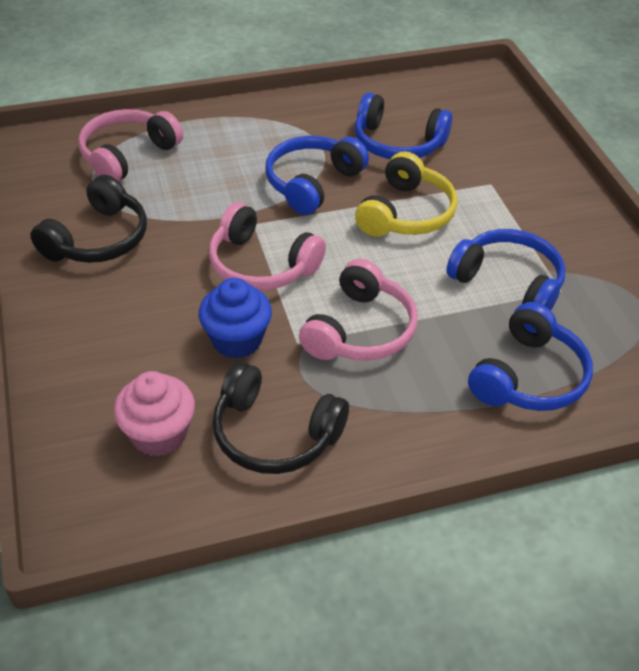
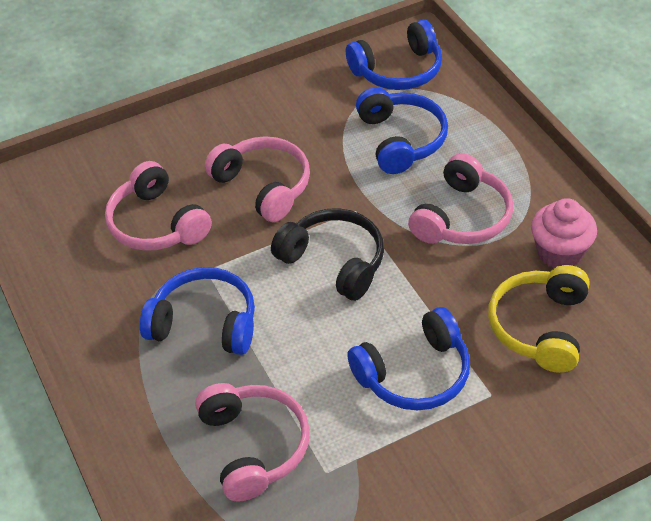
black headphones: [30,175,147,263] [212,361,349,474] = 2 -> [271,208,384,301] = 1
blue cupcake: [199,278,272,359] = 1 -> none = 0
pink headphones: [78,109,183,181] [209,203,326,290] [299,259,417,361] = 3 -> [105,161,212,251] [195,383,310,502] [205,136,310,222] [408,153,513,244] = 4

